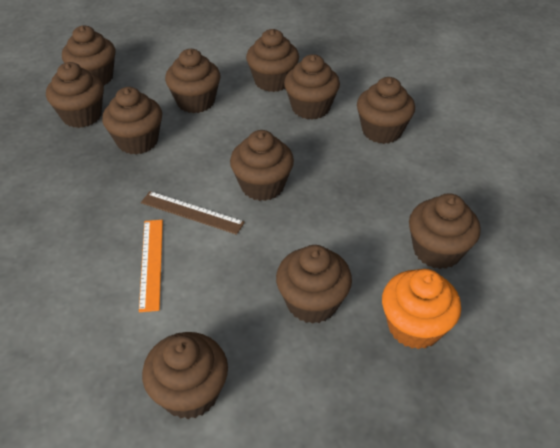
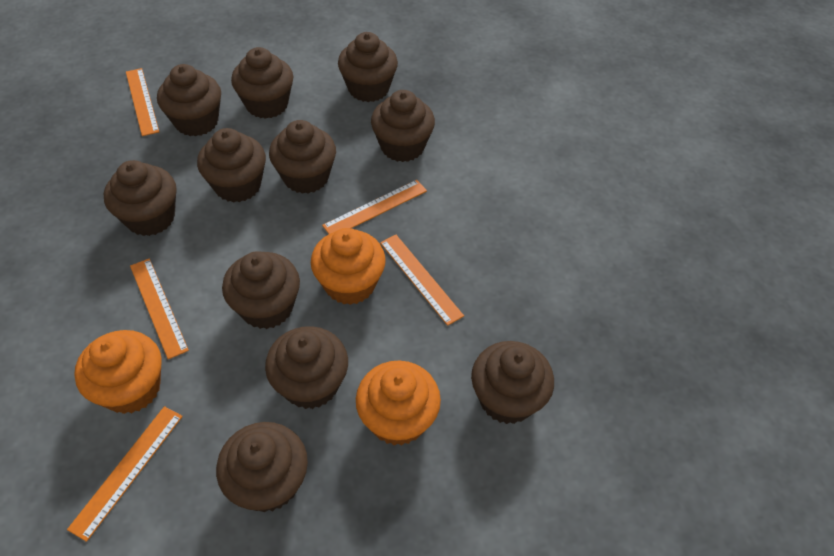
brown ruler: [141,191,245,235] = 1 -> none = 0
orange cupcake: [382,269,461,349] = 1 -> [74,330,162,414] [311,228,386,305] [356,361,441,446] = 3
orange ruler: [139,220,163,312] = 1 -> [67,406,183,542] [126,68,159,136] [130,259,189,359] [322,180,427,234] [380,235,464,326] = 5

